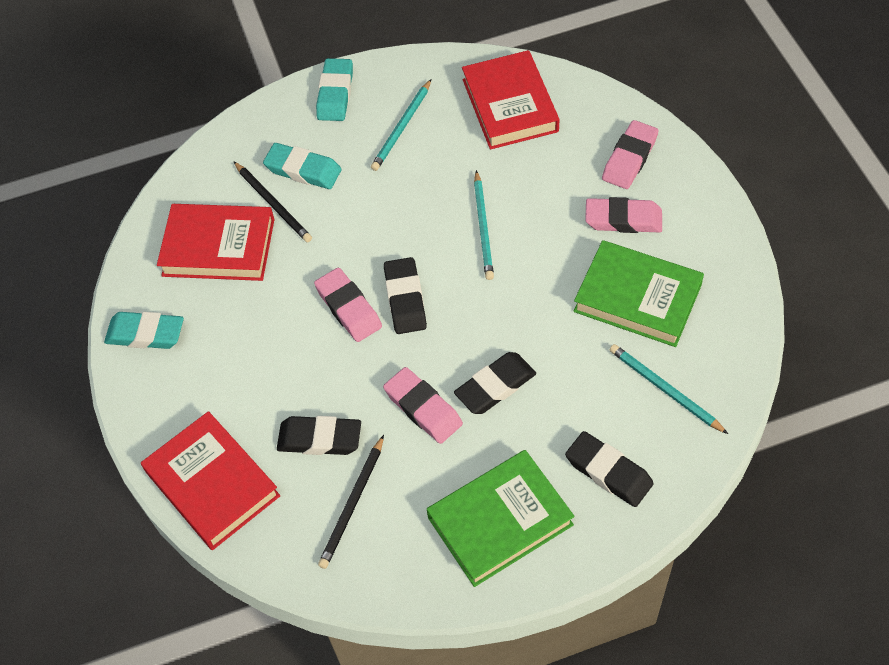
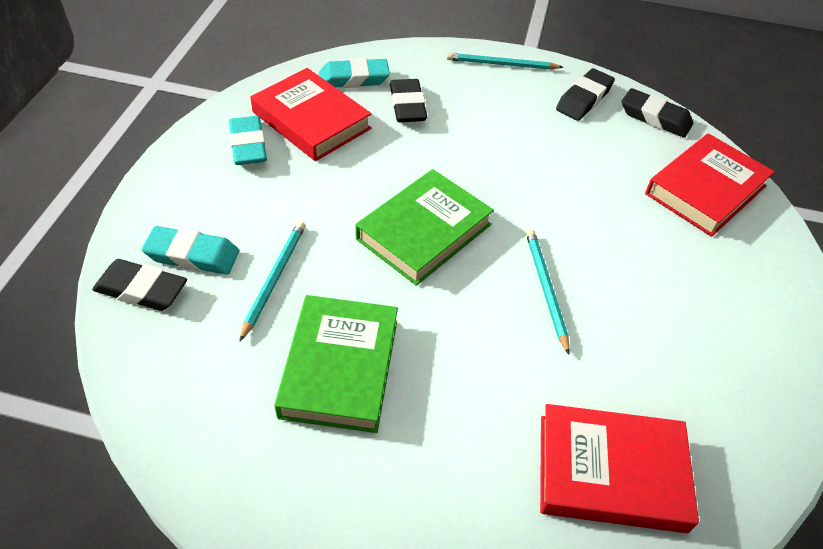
black pencil: [234,162,312,242] [318,435,384,569] = 2 -> none = 0
pink eraser: [314,268,382,342] [383,367,463,444] [585,197,662,233] [602,120,659,189] = 4 -> none = 0

